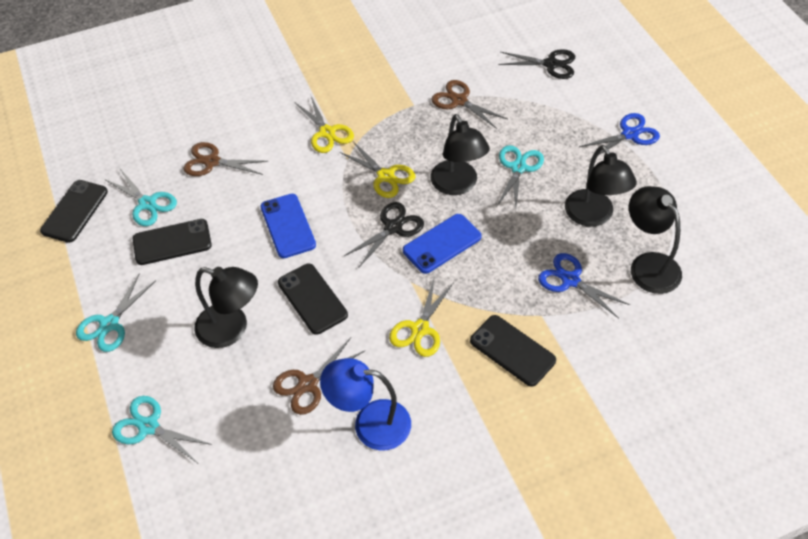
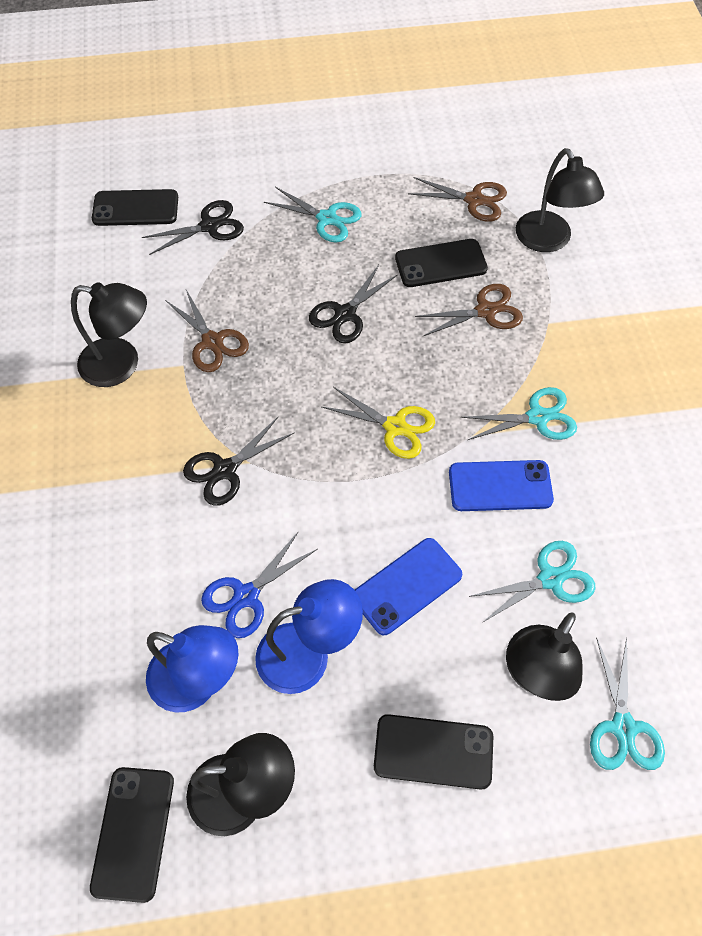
black scissors: [344,202,424,268] [499,49,575,79] = 2 -> [142,200,244,255] [183,417,295,506] [309,265,398,343] = 3
blue lamp: [320,358,411,451] = 1 -> [146,625,238,712] [255,579,363,694] = 2
blue scissors: [538,253,630,318] [579,113,660,160] = 2 -> [201,531,317,638] = 1
yellow scissors: [295,96,354,153] [339,142,416,198] [389,279,454,357] = 3 -> [322,387,435,459] = 1

